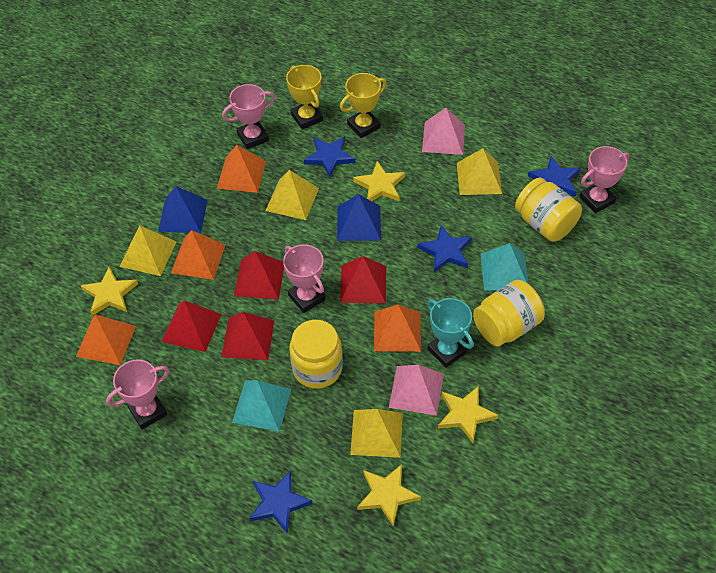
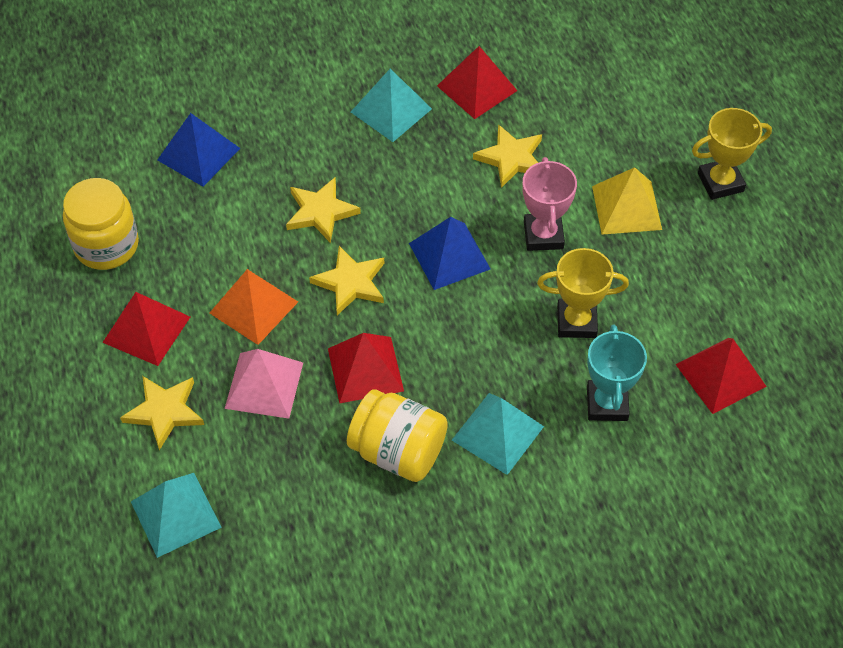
blue star: [249,470,313,533] [304,136,355,177] [418,225,472,272] [528,156,580,197] = 4 -> none = 0
orange pyramid: [76,314,136,365] [171,230,225,280] [217,145,266,193] [374,304,421,352] = 4 -> [210,269,298,345] = 1
pink pyramid: [389,365,444,416] [422,108,465,155] = 2 -> [225,349,303,419] = 1
pink trophy: [106,360,169,429] [222,84,275,149] [283,244,326,313] [579,146,630,213] = 4 -> [522,157,577,251] = 1
turquoise pyramid: [232,380,291,432] [481,243,529,290] = 2 -> [131,473,222,558] [351,69,432,142] [452,393,544,475] = 3
yellow jar: [289,320,343,389] [473,280,545,346] [515,178,582,242] = 3 -> [63,178,139,270] [347,389,448,482] = 2
yellow pyramid: [119,225,177,276] [265,170,319,220] [350,409,403,458] [457,148,502,195] = 4 -> [592,167,662,235] = 1

